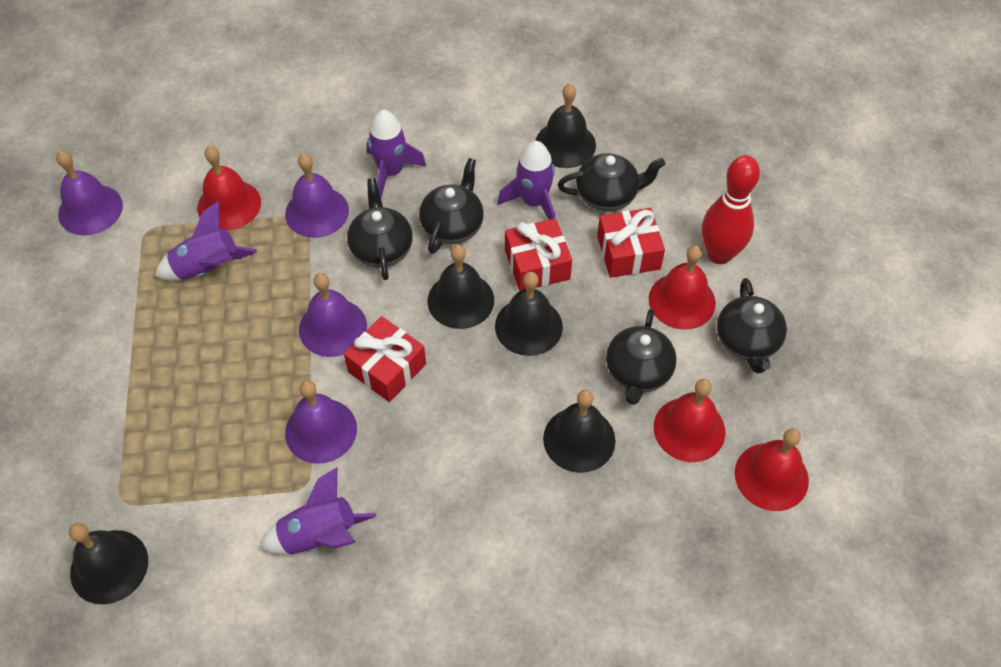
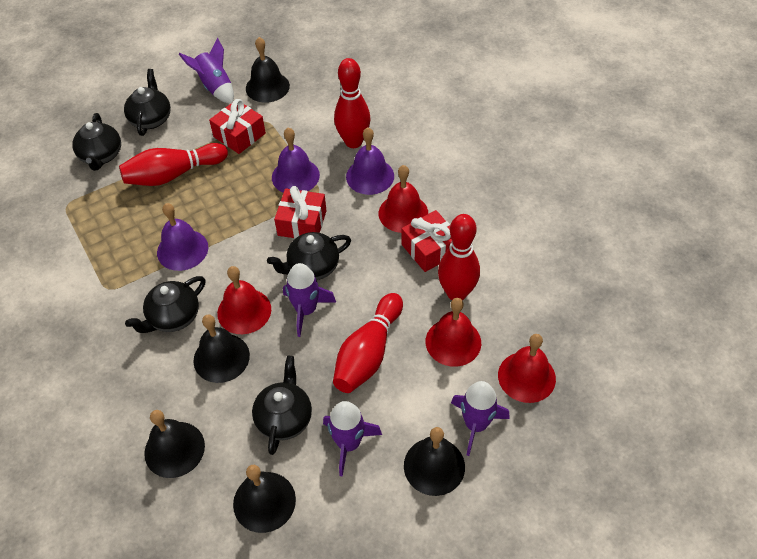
purple bell: [56,151,123,235] [285,153,349,238] [285,380,357,464] [299,273,367,357] = 4 -> [157,203,208,271] [272,128,320,193] [346,128,394,195] = 3
red bowling pin: [702,155,760,264] = 1 -> [119,143,228,186] [333,293,403,393] [334,58,371,148] [438,214,480,300] = 4

